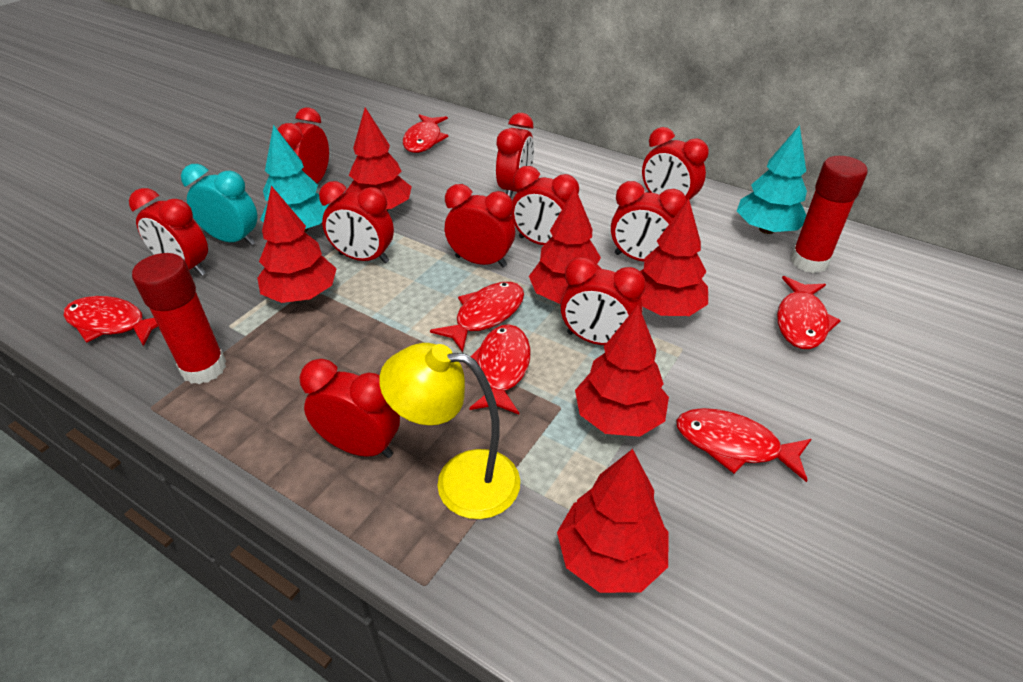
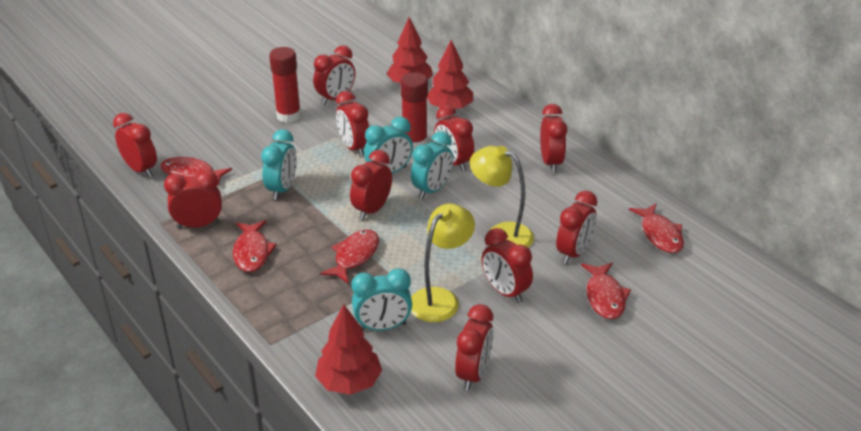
red fish: [64,296,158,346] [403,114,449,153] [430,282,524,352] [469,324,530,415] [676,408,811,482] [777,276,841,349] = 6 -> [160,157,232,186] [233,220,277,272] [320,229,379,283] [581,262,631,319] [629,203,684,253] = 5
red tree: [257,186,337,303] [345,107,412,211] [529,188,601,304] [557,449,668,593] [575,305,669,437] [640,198,708,316] = 6 -> [315,304,382,395] [387,17,433,83] [427,40,473,109] = 3
turquoise clock: [181,164,257,245] = 1 -> [261,129,297,200] [352,268,412,331] [364,117,413,173] [411,131,454,199] = 4
turquoise tree: [260,125,329,232] [737,125,807,234] = 2 -> none = 0
yellow lamp: [379,343,520,519] = 1 -> [411,203,475,322] [470,146,534,248] = 2

